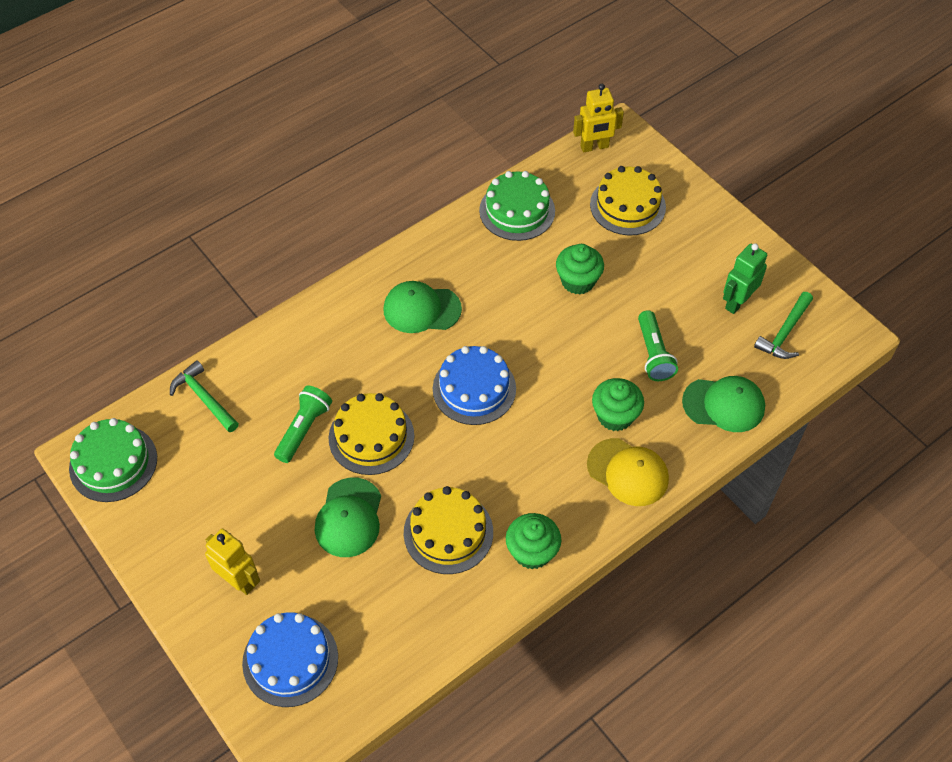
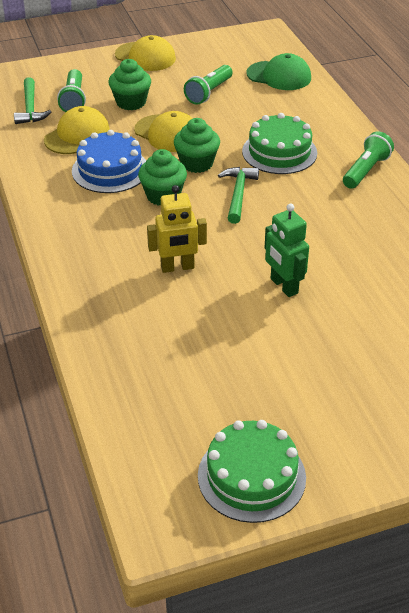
blue cake: [242,612,338,707] [433,346,516,425] = 2 -> [72,130,146,193] = 1
green cap: [315,477,381,557] [383,281,462,333] [682,376,765,432] = 3 -> [246,53,311,90] = 1
green flashlight: [274,386,332,463] [638,310,678,381] = 2 -> [57,69,86,112] [184,65,233,105] [343,131,394,189] = 3
yellow cake: [329,393,414,475] [404,486,493,574] [590,166,666,235] = 3 -> none = 0
yellow cap: [587,438,669,506] = 1 -> [44,106,110,154] [115,35,176,71] [134,111,193,152] = 3
yellow robot: [205,529,260,595] [573,84,624,152] = 2 -> [147,185,207,273] = 1

